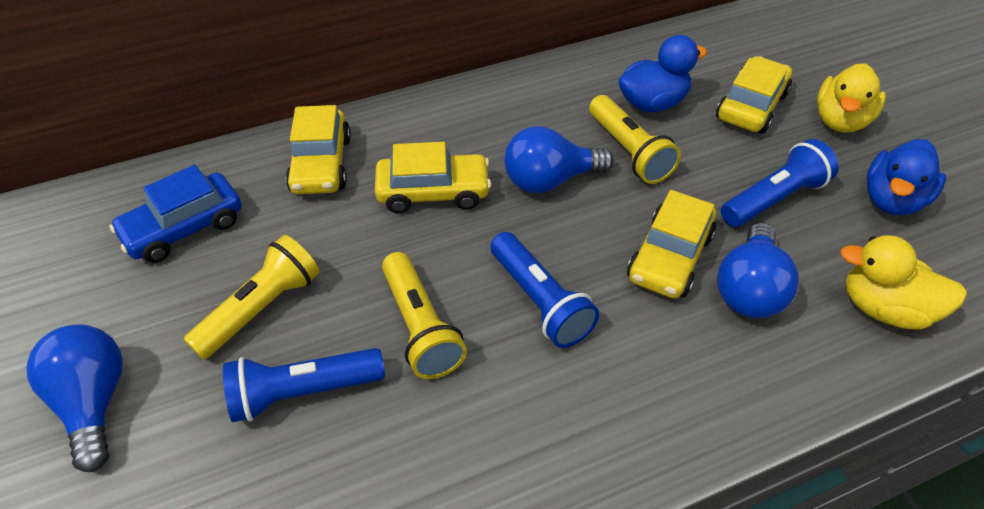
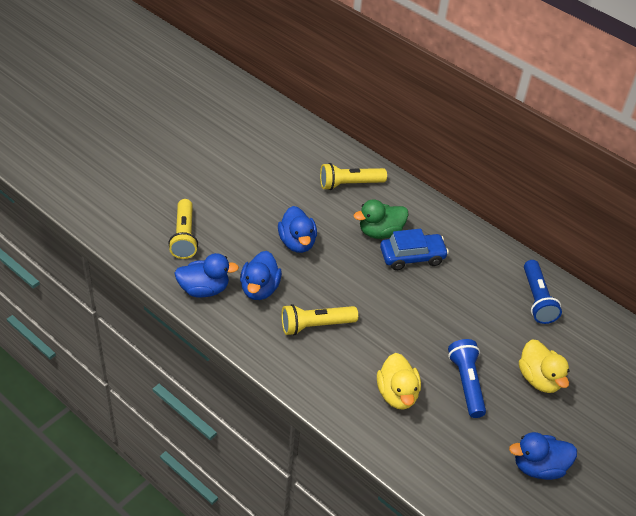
blue duck: [619,35,707,112] [867,139,946,215] = 2 -> [175,253,239,298] [240,251,282,300] [278,206,317,253] [509,432,577,480] = 4
blue flashlight: [223,348,385,422] [490,232,599,348] [721,139,839,227] = 3 -> [448,339,486,418] [524,260,562,324] = 2
blue light bulb: [26,324,123,472] [504,126,614,193] [717,223,799,318] = 3 -> none = 0
green duck: none = 0 -> [354,199,408,239] = 1
yellow car: [286,105,351,194] [375,142,491,213] [627,190,716,299] [716,56,792,133] = 4 -> none = 0

